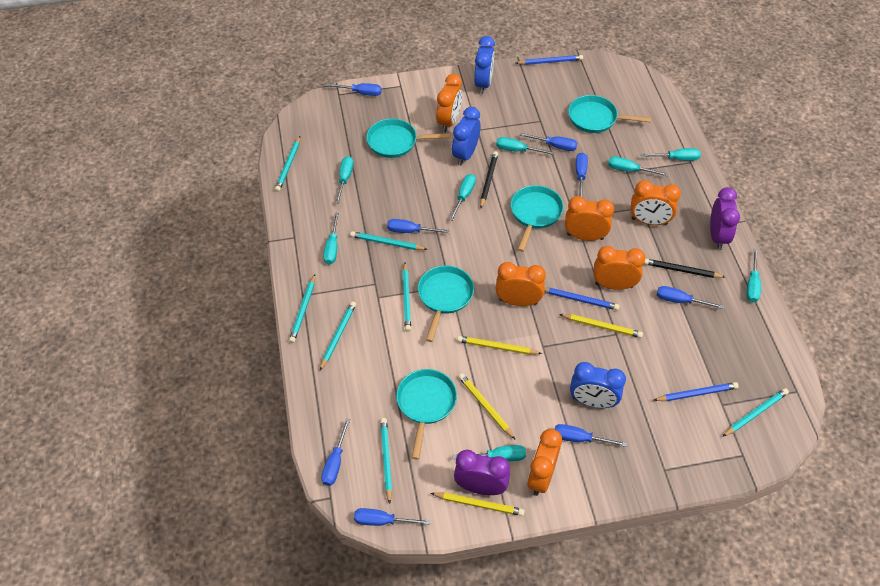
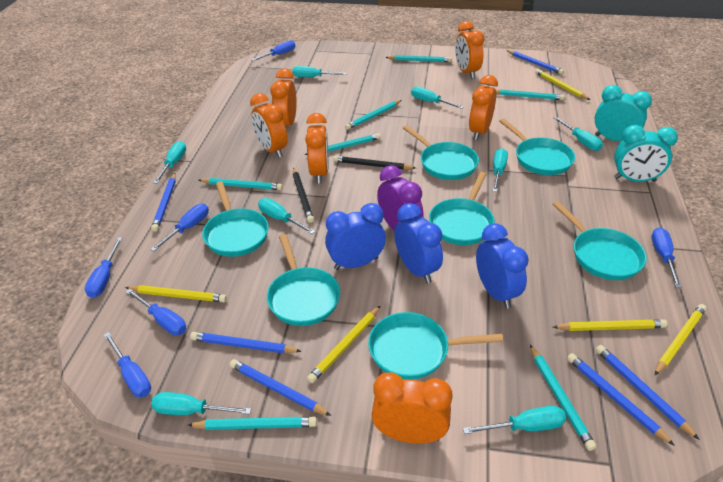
blue pencil: [516,55,583,65] [544,287,620,310] [654,382,739,401] = 3 -> [151,173,176,232] [190,332,302,353] [230,359,331,416] [506,50,564,75] [567,353,675,446] [596,345,700,440] = 6
blue screwdriver: [321,419,350,486] [326,83,382,96] [354,508,431,526] [387,219,450,233] [519,133,577,151] [555,424,627,447] [576,153,588,197] [657,286,724,309] = 8 -> [85,237,123,298] [104,332,151,398] [126,289,186,335] [150,204,209,251] [252,40,295,61] [651,228,682,288] = 6
purple clock: [454,450,510,495] [710,187,740,250] = 2 -> [377,165,424,231] = 1
turquoise clock: none = 0 -> [595,85,652,141] [614,125,678,182] = 2
turquoise pan: [366,119,450,158] [396,369,457,460] [418,265,474,342] [511,185,564,252] [568,95,651,133] = 5 -> [202,182,269,257] [267,234,340,326] [368,312,503,380] [403,125,479,180] [429,172,495,245] [499,119,575,175] [552,201,647,280] = 7
yellow pencil: [431,493,525,516] [457,336,542,355] [458,373,516,440] [559,314,643,338] = 4 -> [125,285,227,302] [307,306,380,383] [535,69,590,100] [553,319,667,331] [655,304,707,375] = 5

